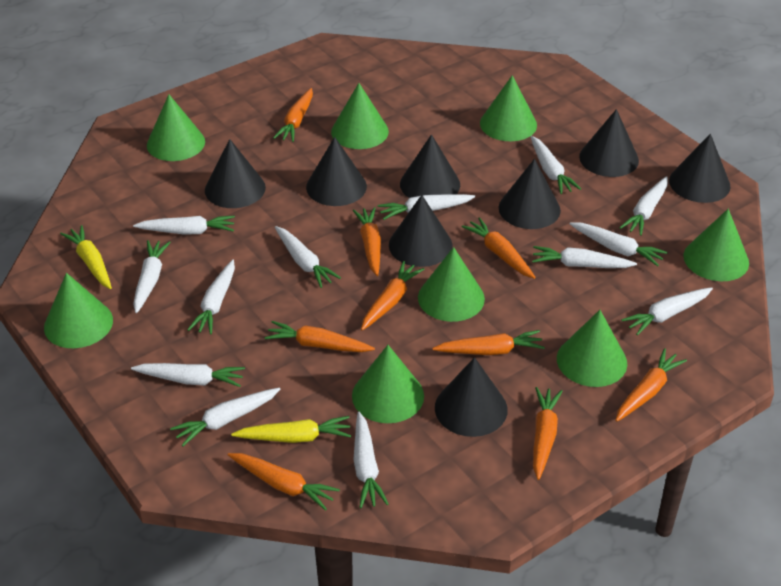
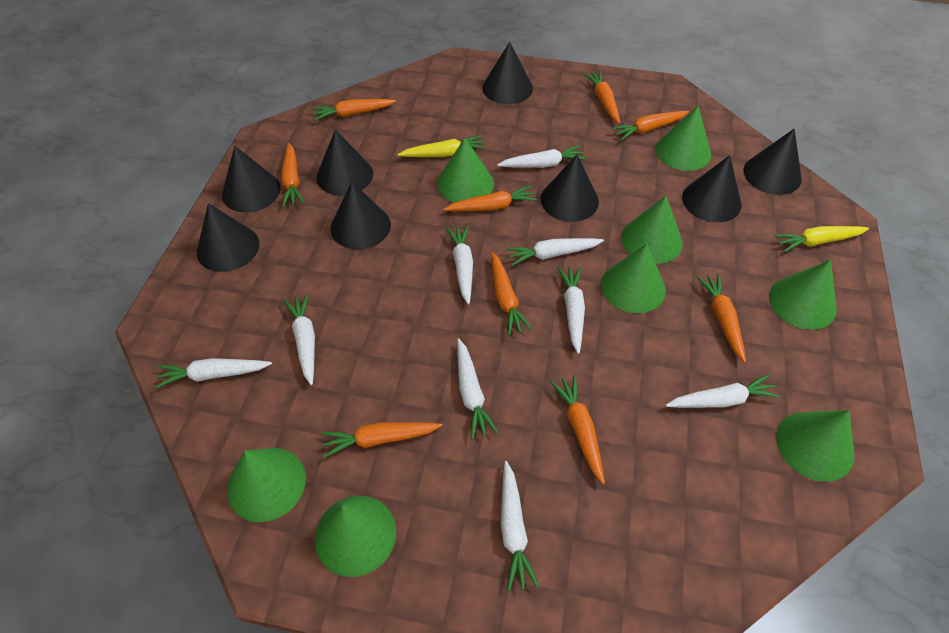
white carrot: [131,363,245,387] [133,216,235,235] [133,240,171,313] [170,388,280,446] [187,260,235,334] [275,226,341,288] [353,412,388,508] [378,194,475,220] [531,136,581,194] [532,246,637,268] [570,222,667,266] [620,176,668,236] [621,287,713,336] = 13 -> [155,358,272,388] [284,294,315,385] [446,225,473,305] [457,338,499,439] [497,145,587,168] [501,461,539,591] [506,238,604,266] [558,267,585,354] [666,374,781,408] = 9

